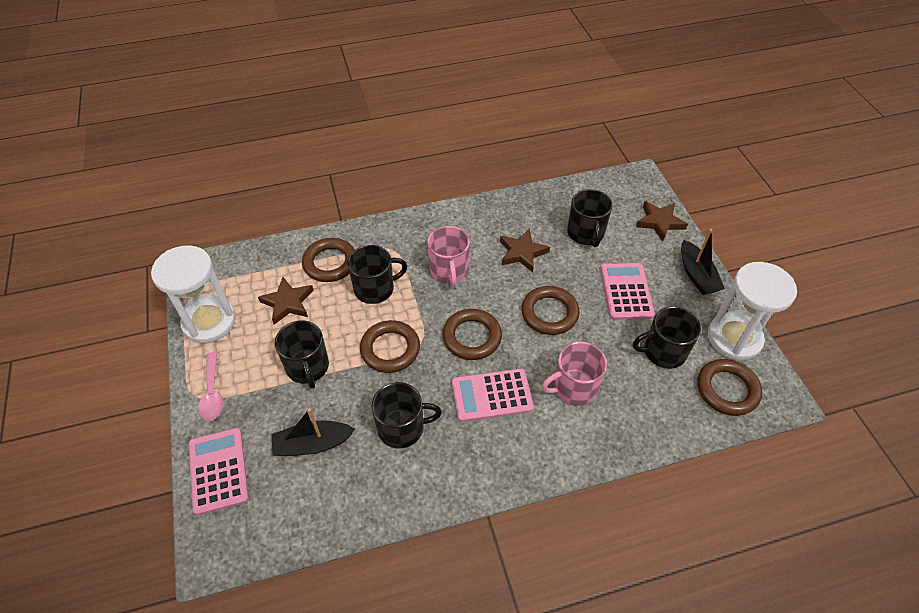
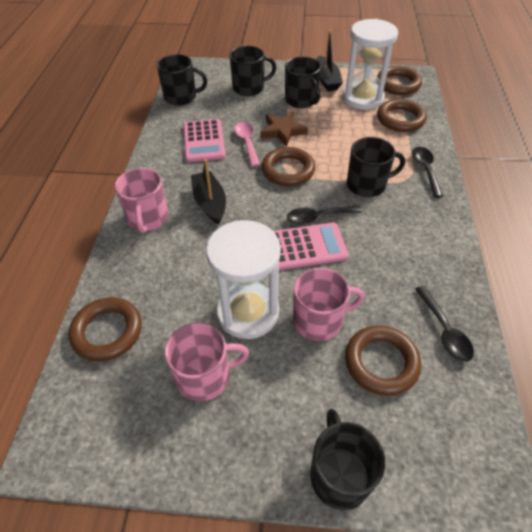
black spoon: none = 0 -> [287,205,362,225] [412,147,443,198] [415,286,474,362] = 3
brown star: [258,277,314,325] [500,229,550,272] [636,201,688,242] = 3 -> [261,112,308,147] = 1
pink calculator: [189,428,249,516] [452,368,534,422] [600,263,655,320] = 3 -> [183,119,226,162] [273,223,348,270] = 2
pink mug: [427,226,470,287] [542,342,607,406] = 2 -> [115,168,169,233] [165,323,249,402] [293,268,364,341] = 3

